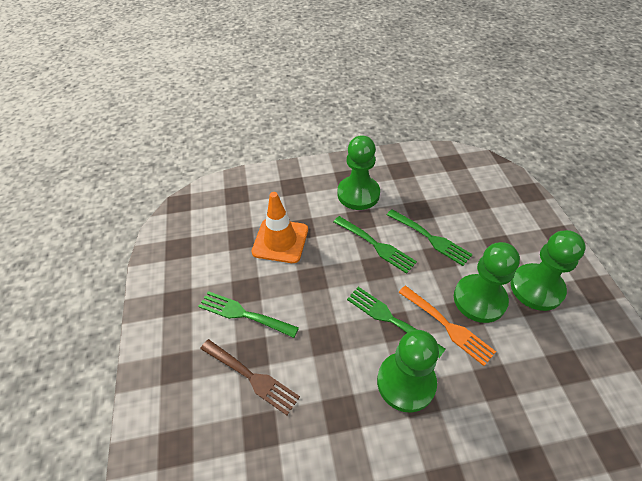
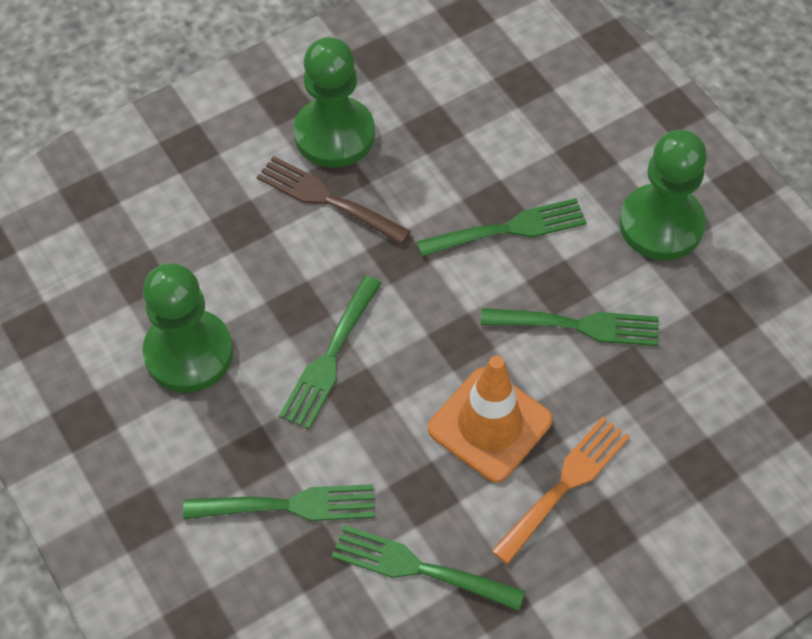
green fork: [198,291,299,338] [334,216,417,274] [347,287,446,358] [387,209,473,266] = 4 -> [183,484,375,521] [279,276,381,429] [332,525,525,611] [417,198,587,257] [481,308,659,346] = 5
green pawn: [338,135,380,210] [377,330,439,413] [454,242,520,323] [511,230,586,311] = 4 -> [142,263,233,393] [294,37,375,168] [619,130,707,260] = 3

